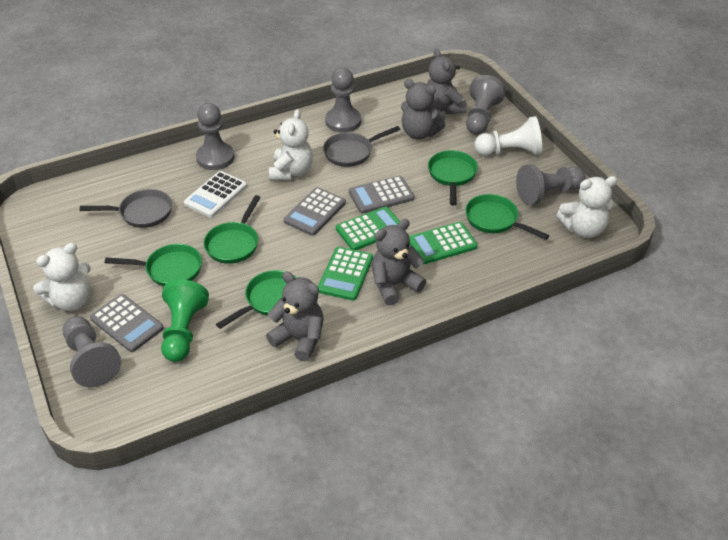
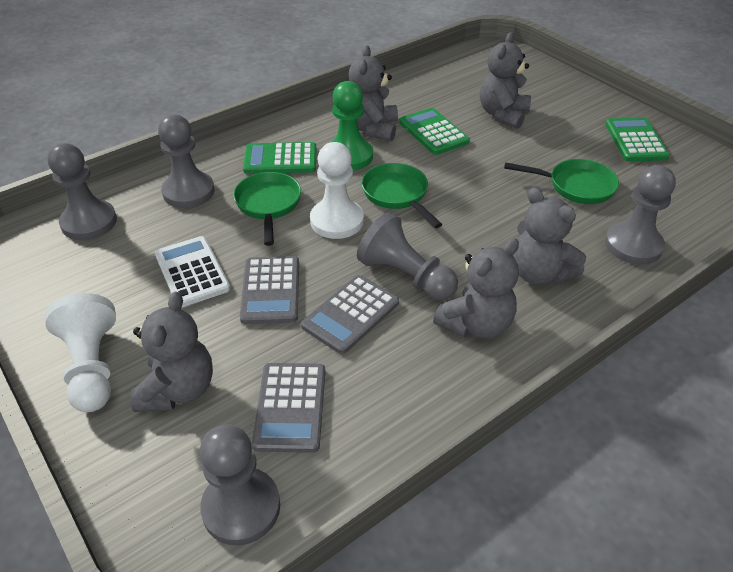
green pan: [105,244,202,286] [204,195,261,264] [216,270,297,329] [428,150,478,205] [465,194,549,240] = 5 -> [233,172,301,246] [362,163,442,228] [504,159,619,204] = 3
grey pan: [80,189,172,228] [323,126,401,167] = 2 -> none = 0
grey teddy bear: [266,272,324,362] [372,219,426,306] [401,79,446,139] [427,49,467,114] = 4 -> [131,292,213,412] [349,46,398,141] [433,238,519,339] [480,32,531,129] [513,187,586,285] = 5
white pawn: [475,116,542,156] = 1 -> [45,293,116,412] [310,142,364,239] = 2
white teddy bear: [33,243,91,311] [269,109,313,181] [556,176,617,238] = 3 -> none = 0

